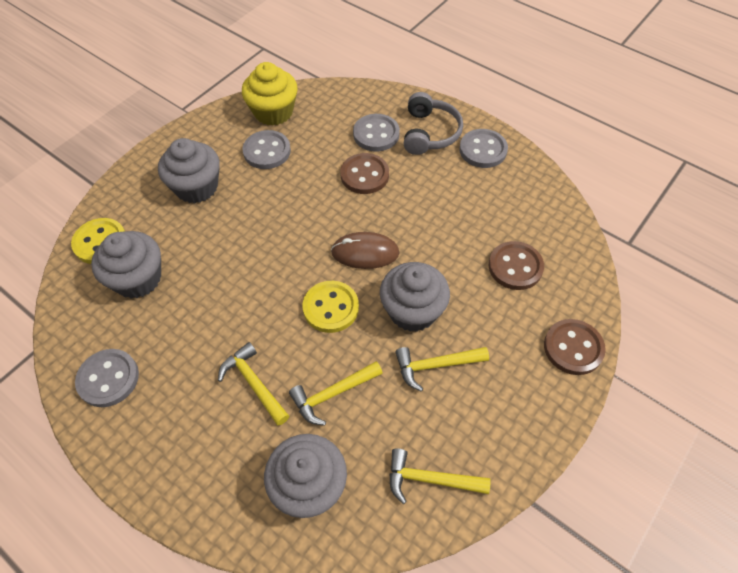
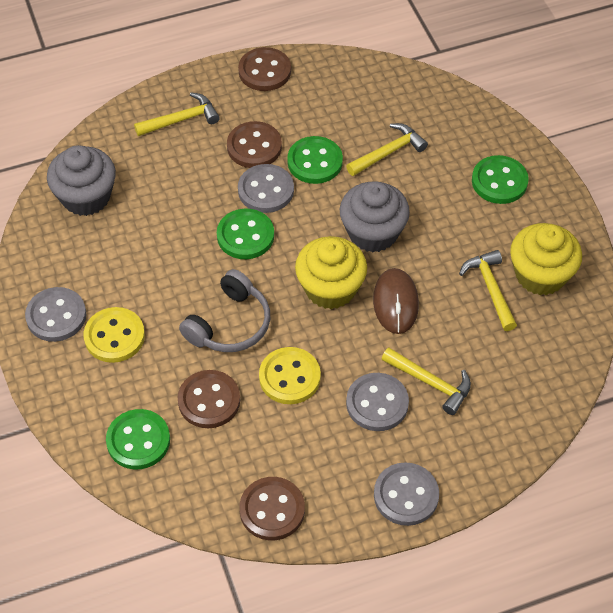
brown button: [340,153,389,194] [489,241,544,290] [544,319,606,375] = 3 -> [178,370,240,428] [227,121,282,168] [238,47,291,91] [239,477,305,540] = 4
green button: none = 0 -> [106,409,170,469] [217,208,274,259] [287,136,343,184] [472,155,529,204] = 4
grey cupcake: [91,231,161,298] [158,138,220,204] [264,434,347,518] [380,262,450,332] = 4 -> [47,145,116,216] [340,181,410,252] = 2
yellow cupcake: [242,62,298,126] = 1 -> [295,236,367,309] [510,223,582,295] = 2

